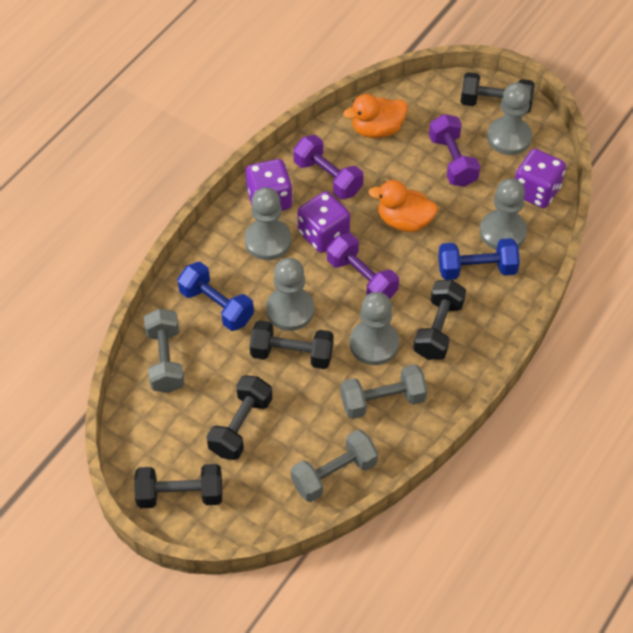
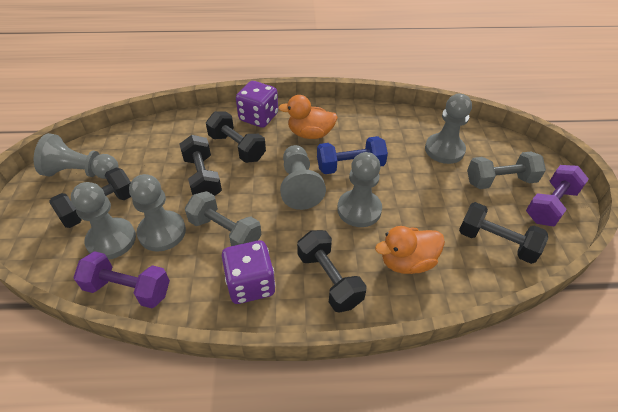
blue dumbbell: [177,262,254,331] [438,238,520,280] = 2 -> [317,136,388,174] = 1
grey dumbbell: [144,308,185,393] [291,430,378,502] [341,364,428,419] = 3 -> [185,191,262,246] [467,152,546,189] = 2
grey pawn: [244,187,292,260] [266,258,314,331] [350,292,399,365] [480,178,527,250] [487,82,532,155] = 5 -> [34,133,119,179] [71,182,136,260] [129,174,186,252] [280,145,326,210] [337,152,382,227] [425,94,472,164] = 6
purple dice: [246,159,293,211] [297,191,350,253] [515,149,566,208] = 3 -> [222,240,276,304] [236,81,278,128] = 2
purple dumbbell: [293,135,364,199] [327,233,399,299] [429,114,480,187] = 3 -> [74,251,170,308] [526,165,589,226] = 2

